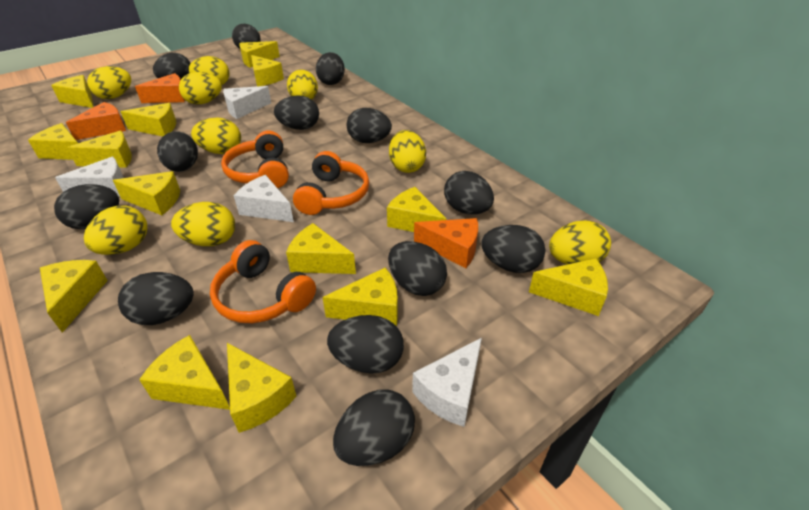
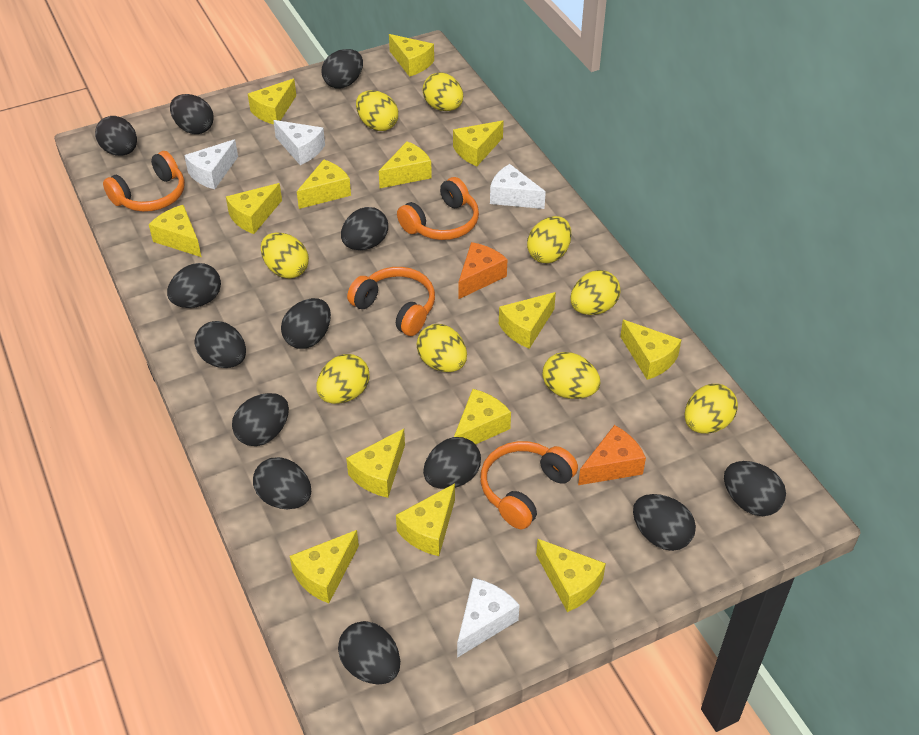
orange cheese: [66,102,126,140] [135,73,185,103] [414,218,478,268] = 3 -> [458,242,507,299] [578,425,646,485] = 2
orange headphones: [210,240,316,323] [221,131,289,188] [293,151,369,215] = 3 -> [103,151,185,212] [347,267,435,336] [397,177,479,240] [480,441,578,529] = 4

